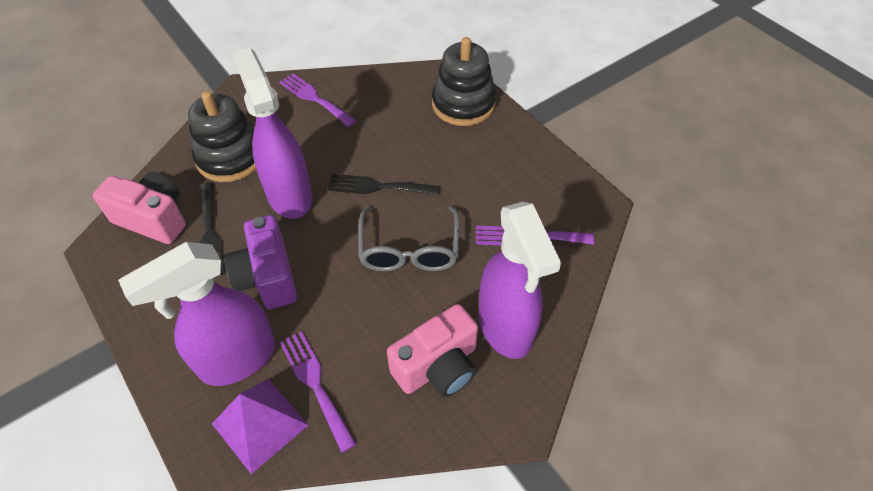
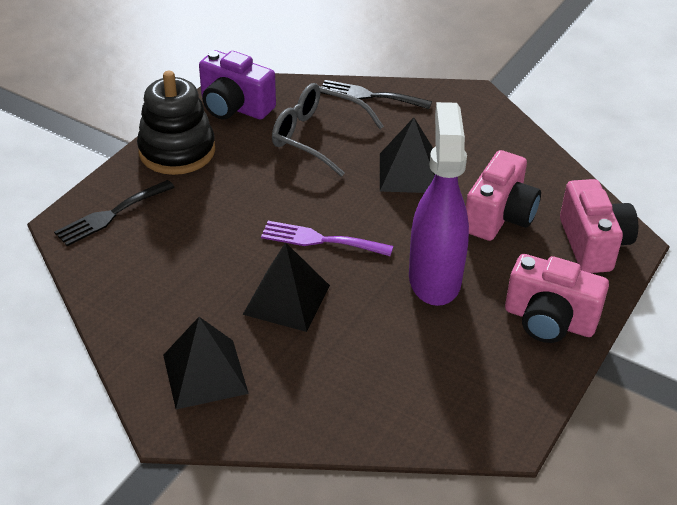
black pyramid: none = 0 -> [163,317,249,409] [243,242,330,332] [380,117,435,193] = 3
black stacking toy: [188,91,256,182] [432,37,496,126] = 2 -> [137,71,215,175] = 1
pink camera: [92,172,186,244] [387,304,478,397] = 2 -> [466,150,541,241] [505,254,609,343] [560,179,638,273] = 3
purple fork: [279,73,356,127] [280,331,356,453] [476,225,594,245] = 3 -> [261,221,393,256] = 1
purple pyramid: [212,379,308,474] = 1 -> none = 0
purple spray bottle: [118,242,276,386] [232,48,313,219] [478,202,561,359] = 3 -> [409,102,469,306] = 1

